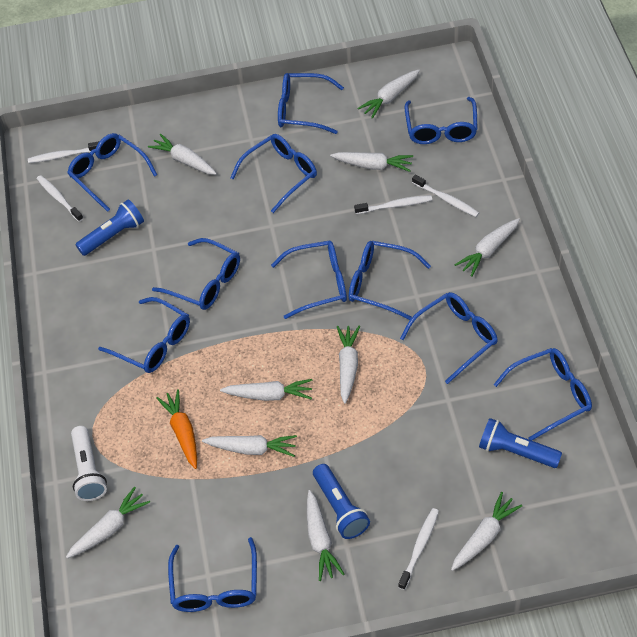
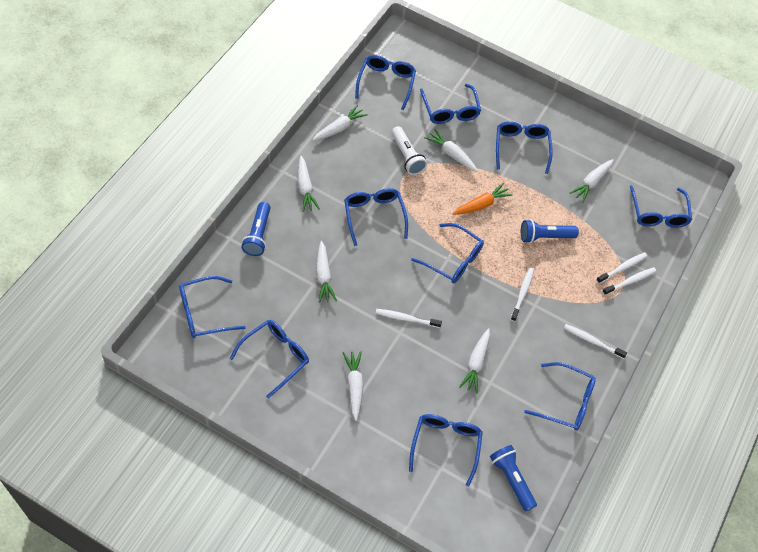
blue glasses: [67,133,157,212] [98,297,190,373] [152,238,240,310] [168,537,257,612] [230,134,317,213] [271,241,347,319] [278,73,344,134] [349,241,431,320] [400,292,498,384] [405,97,478,144] [494,348,592,441] = 11 -> [179,276,246,338] [229,320,309,399] [344,188,408,246] [355,55,416,110] [409,414,483,487] [411,223,484,283] [420,84,481,124] [496,121,553,174] [524,362,596,431] [630,185,692,228] = 10
white carrot: [66,487,150,558] [148,134,217,175] [202,435,297,457] [220,379,312,401] [307,490,344,581] [330,152,413,172] [337,326,360,404] [357,70,420,119] [451,492,522,571] [455,218,520,277] = 10 -> [298,156,320,212] [312,105,368,141] [316,241,337,303] [343,351,363,421] [424,129,478,172] [459,328,490,394] [570,159,614,203] = 7

